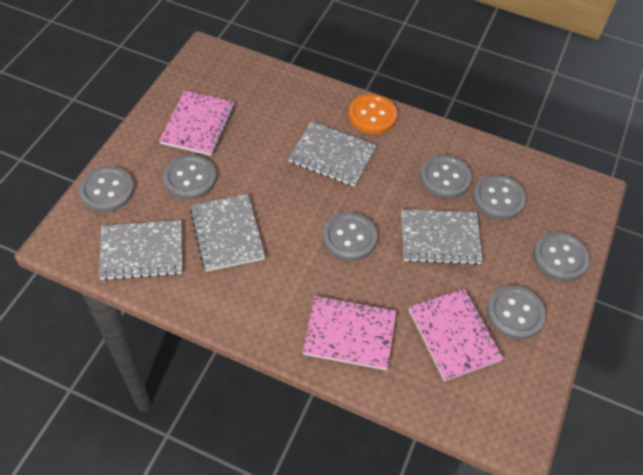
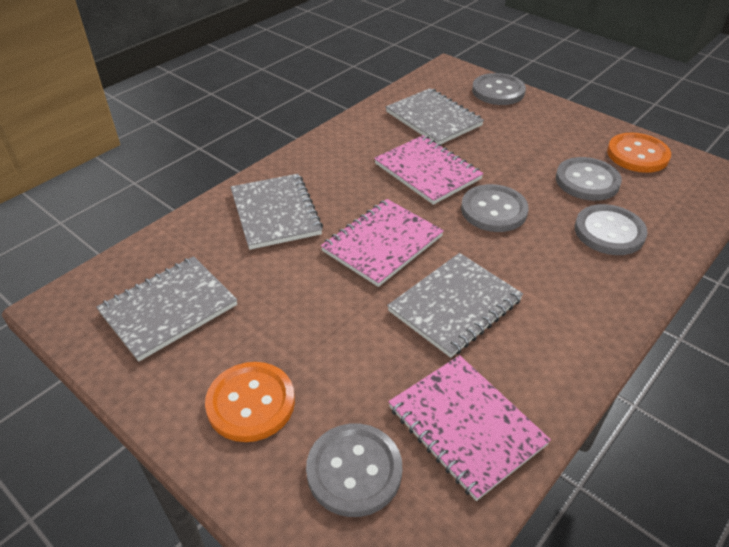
grey button: [79,166,134,212] [163,154,216,200] [323,212,377,261] [420,155,472,199] [473,174,526,220] [487,285,546,340] [533,232,590,281] = 7 -> [306,424,402,517] [461,184,529,232] [472,73,526,105] [556,157,622,201] [575,204,648,255] = 5
orange button: [348,94,397,134] = 1 -> [205,362,295,442] [607,133,671,173] = 2

